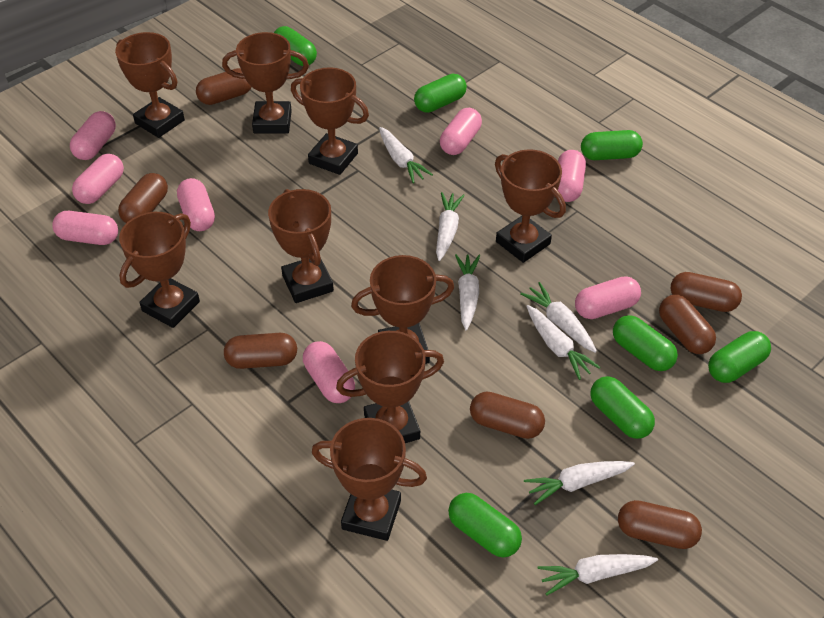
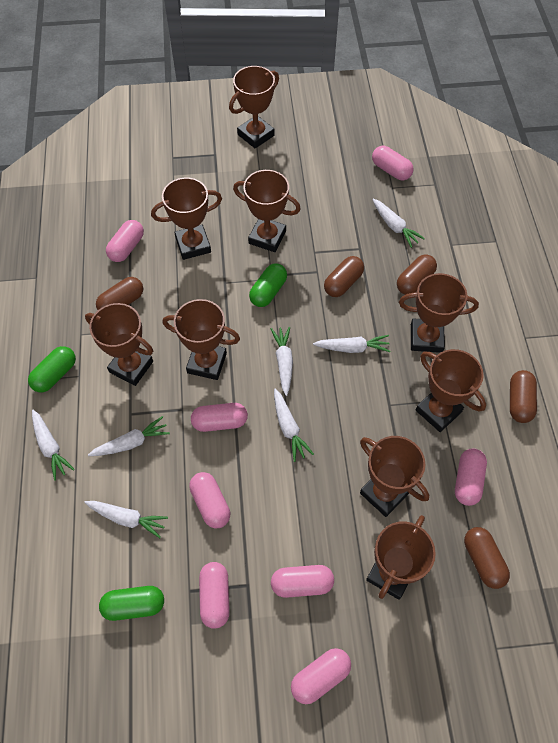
brown capsule: [118,173,168,223] [196,68,251,105] [224,333,297,369] [470,392,545,439] [618,500,702,549] [659,295,716,354] [671,272,742,312] = 7 -> [96,277,143,310] [324,256,364,297] [397,254,437,295] [464,527,510,589] [510,370,537,423] = 5
green capsule: [274,26,317,66] [414,74,467,113] [448,493,522,558] [581,130,643,160] [590,376,655,439] [613,315,678,371] [708,331,771,383] = 7 -> [28,346,76,392] [99,586,164,621] [249,263,287,307] = 3

